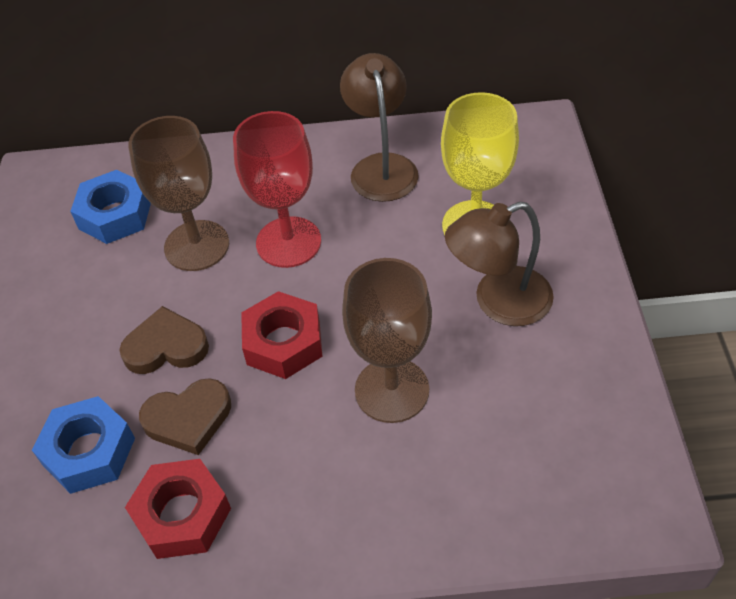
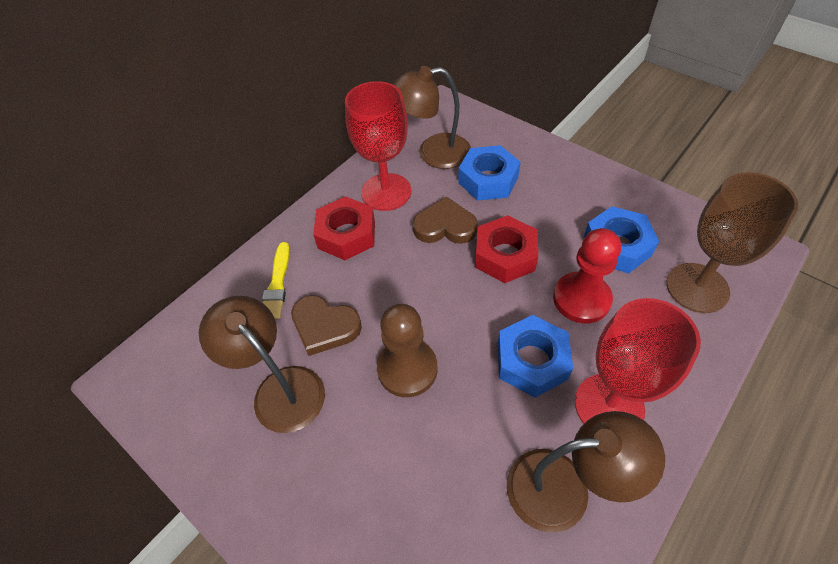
blue nut: [32,396,135,494] [70,170,151,244] = 2 -> [458,145,520,201] [498,315,573,398] [583,206,659,273] = 3
brown goblet: [128,116,229,271] [342,258,432,423] = 2 -> [666,172,798,313] = 1
brown lamp: [340,53,419,202] [445,202,554,326] = 2 -> [199,296,325,433] [392,66,471,169] [507,411,665,533] = 3
brown pawn: none = 0 -> [377,304,438,397] = 1
red goblet: [233,111,321,268] = 1 -> [345,81,411,211] [575,298,701,424] = 2
red pawn: none = 0 -> [553,228,621,323] = 1
yellow brush: none = 0 -> [262,242,290,319] = 1
yellow goblet: [441,92,519,235] = 1 -> none = 0

